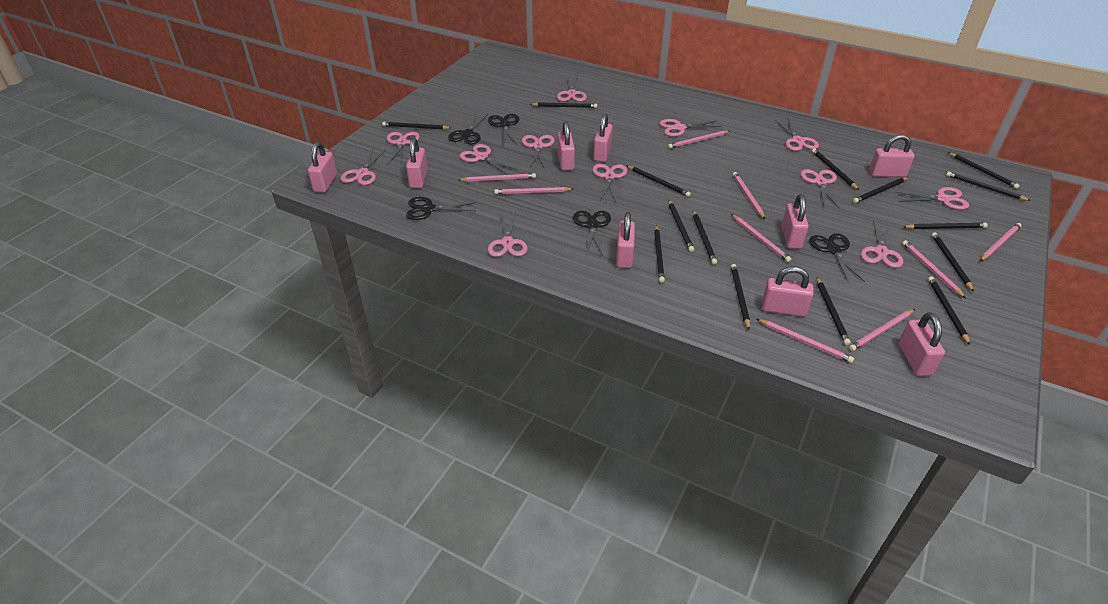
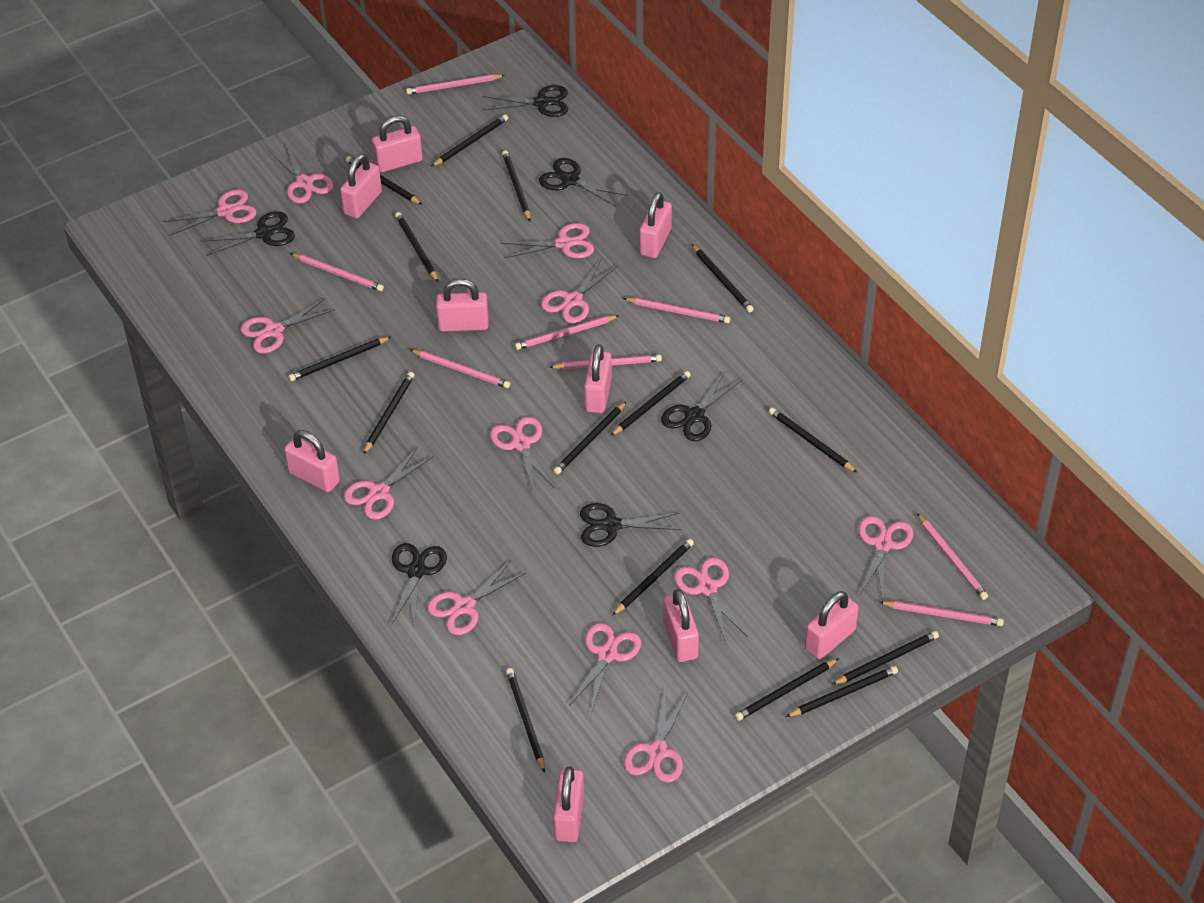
black scissors: [406,197,476,220] [448,114,488,144] [488,114,519,145] [573,211,611,256] [809,233,865,283] = 5 -> [202,211,295,256] [391,543,447,627] [483,85,568,117] [539,158,627,206] [580,503,682,547] [661,371,742,441] = 6
pink pencil: [458,173,536,182] [494,187,573,194] [668,131,730,149] [731,214,791,262] [733,172,765,219] [757,319,854,363] [849,309,915,351] [902,240,966,298] [980,223,1022,261] = 9 -> [290,253,384,291] [406,74,505,94] [410,350,510,388] [515,315,620,350] [550,354,662,370] [623,298,730,323] [879,601,1004,626] [917,513,988,600] = 8

